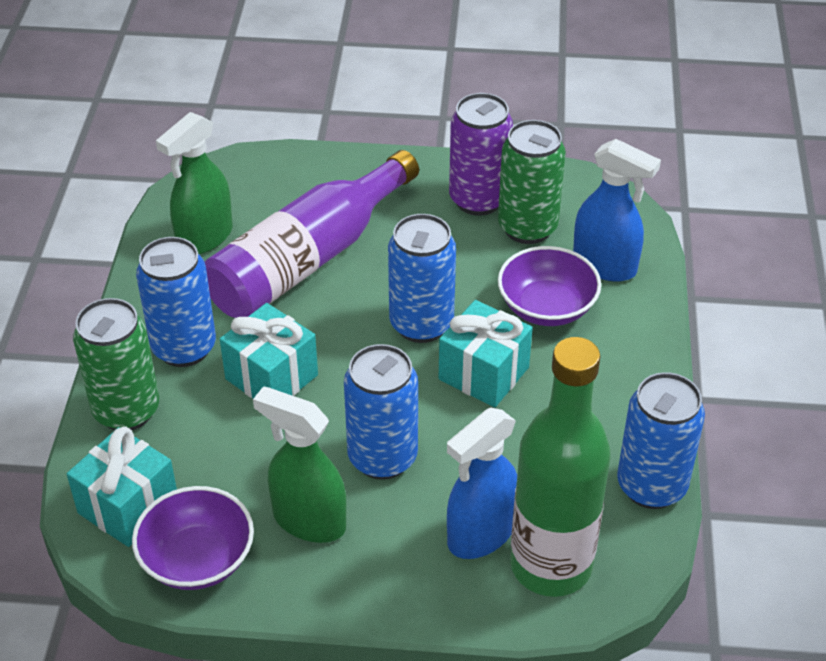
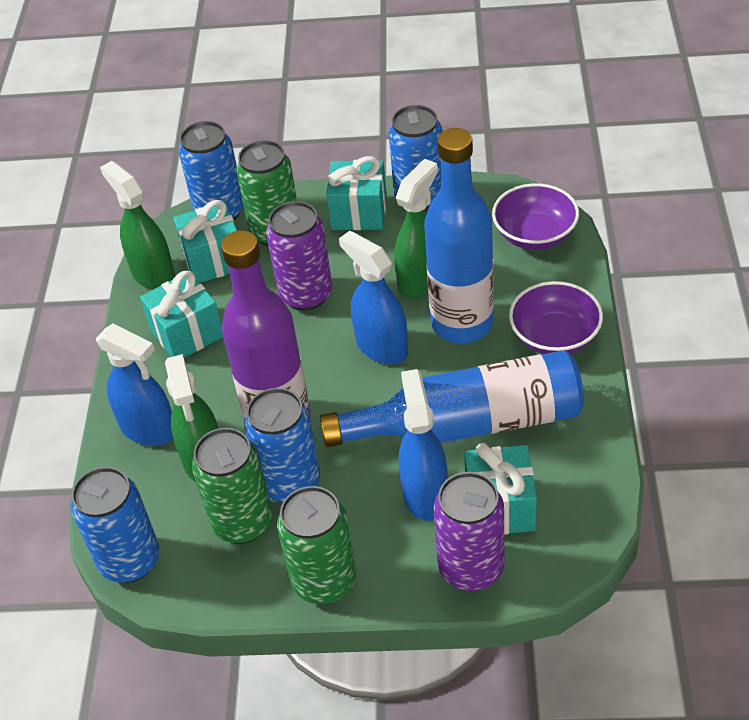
blue bottle: none = 0 -> [320,350,584,447] [424,128,494,344] = 2
blue spray bottle: [447,408,517,559] [573,139,661,282] = 2 -> [96,324,173,446] [339,231,408,364] [399,369,448,521] = 3
green bottle: [510,337,611,597] = 1 -> none = 0
green can: [73,298,159,430] [498,120,566,244] = 2 -> [192,428,272,544] [236,140,297,246] [277,486,356,604] = 3
green spray bottle: [156,112,233,254] [253,386,346,543] = 2 -> [100,161,175,290] [165,354,219,482] [394,159,438,298] = 3
purple can: [449,93,513,216] = 1 -> [266,201,332,311] [434,472,504,591] = 2
turquoise gift: [67,426,177,547] [220,303,318,398] [439,300,533,408] = 3 -> [140,271,223,358] [173,200,237,283] [326,156,387,230] [464,443,537,535] = 4

